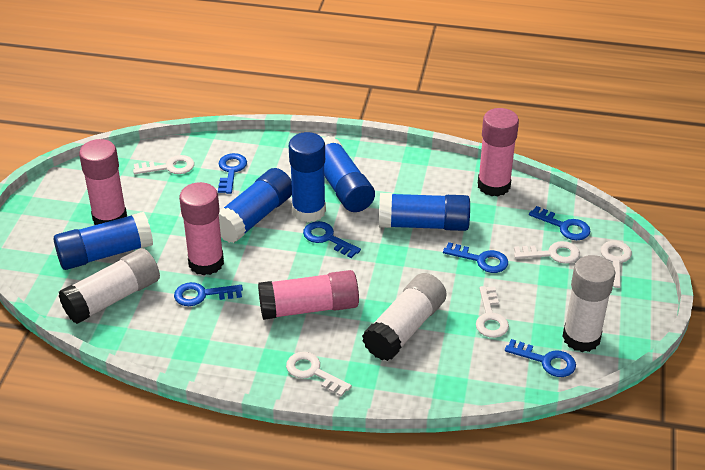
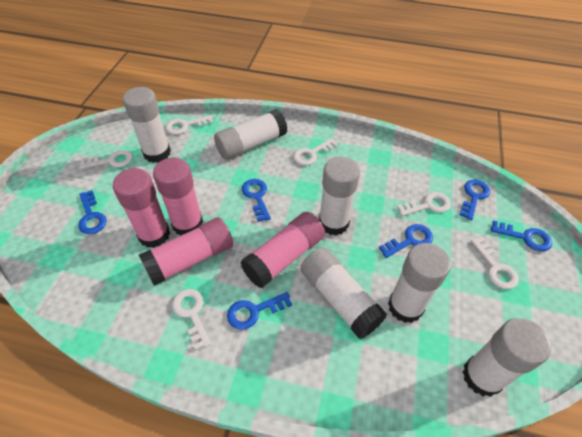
blue glue stick: [54,212,153,270] [219,168,292,243] [289,132,326,223] [322,136,375,212] [379,193,470,231] = 5 -> none = 0
white glue stick: [58,248,160,324] [362,273,447,361] [562,255,615,352] = 3 -> [123,87,171,163] [214,109,287,159] [301,247,387,339] [319,157,360,235] [388,243,451,323] [463,318,551,397] = 6
white key: [133,155,194,174] [286,352,352,397] [476,286,509,338] [514,241,580,264] [601,241,632,288] = 5 -> [79,149,133,169] [165,115,213,135] [172,289,211,350] [293,138,338,166] [397,192,451,216] [471,237,519,289] = 6

